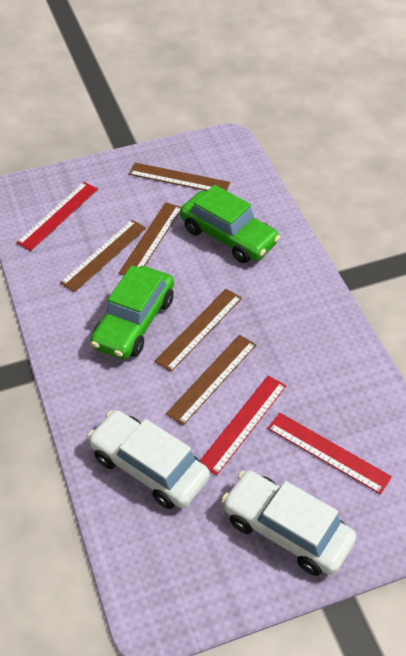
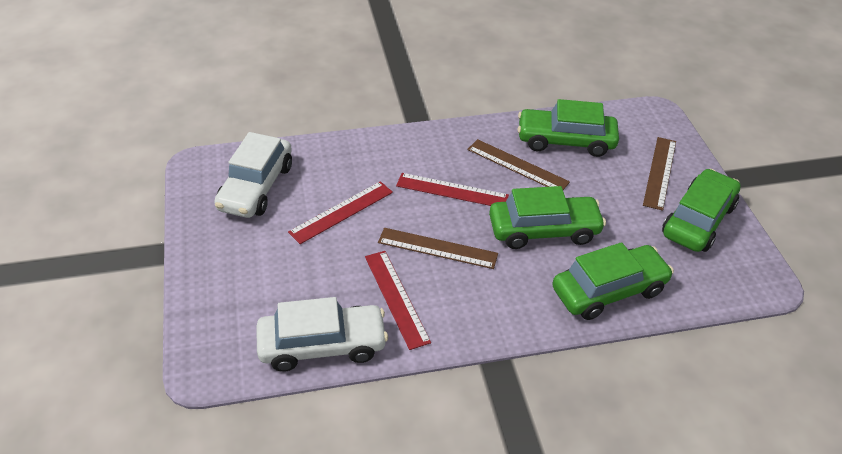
brown ruler: [60,220,146,292] [119,202,181,275] [129,163,230,191] [155,289,242,372] [166,335,256,425] = 5 -> [378,228,498,269] [467,139,570,190] [643,137,676,211] = 3
green car: [90,265,174,360] [180,185,280,263] = 2 -> [489,186,606,249] [517,99,619,157] [552,242,674,320] [662,169,741,252] = 4

